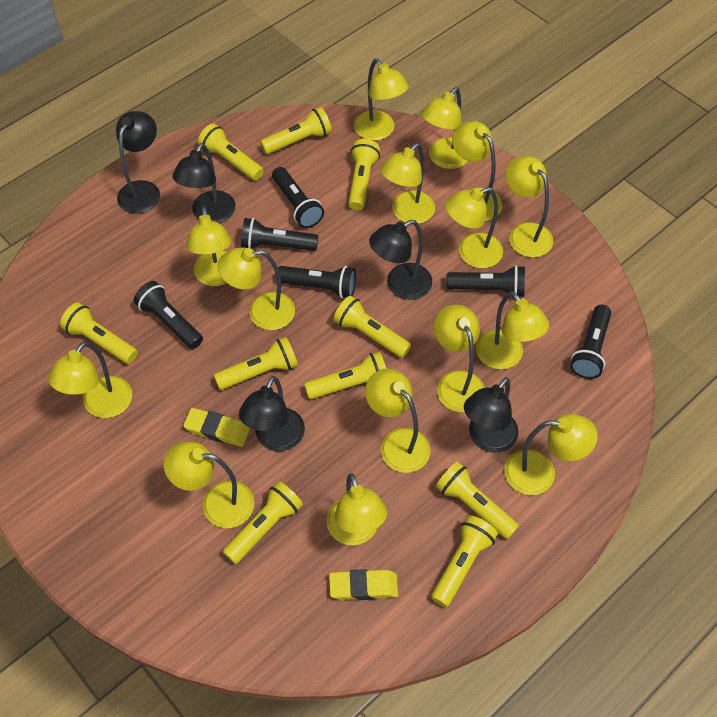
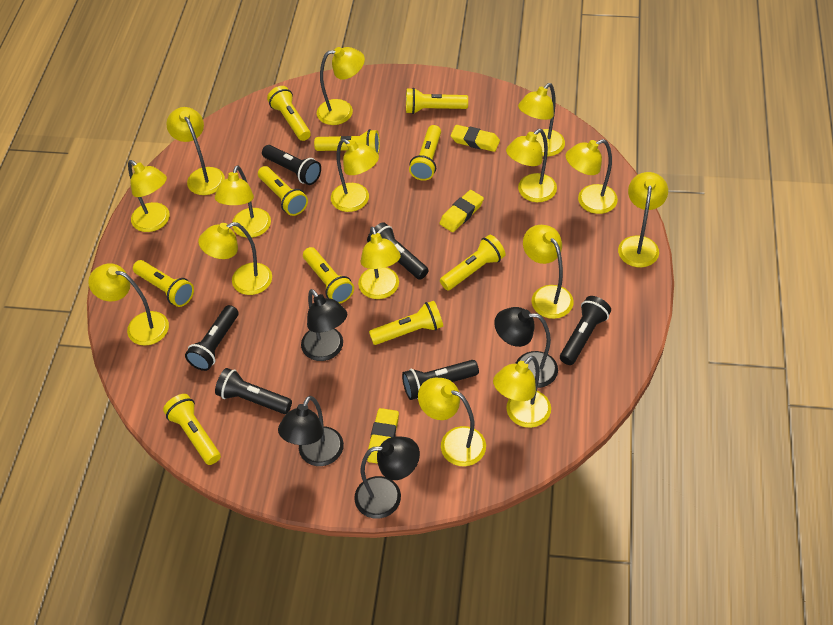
black lamp: [116,111,160,214] [172,143,235,223] [239,376,305,451] [369,220,432,300] [464,377,519,453] = 5 -> [278,396,344,466] [301,289,347,361] [354,437,420,519] [494,307,558,388] = 4
yellow eraser: [183,408,250,447] [329,569,398,600] = 2 -> [367,408,399,464] [439,190,484,232] [451,125,500,152] = 3

